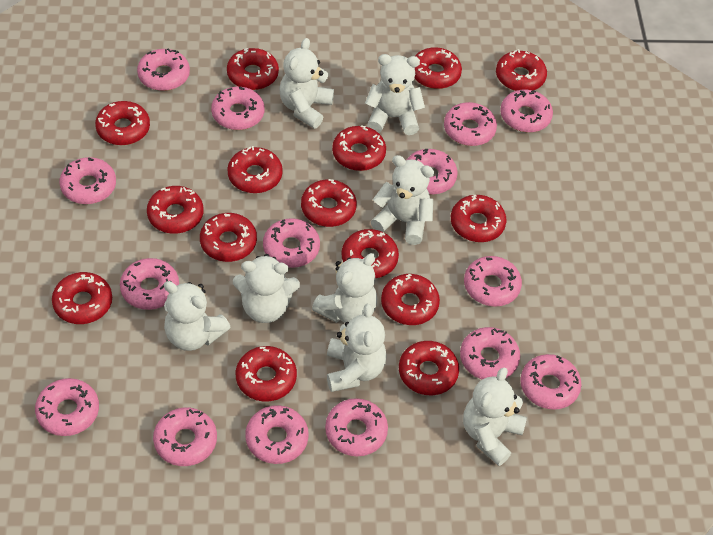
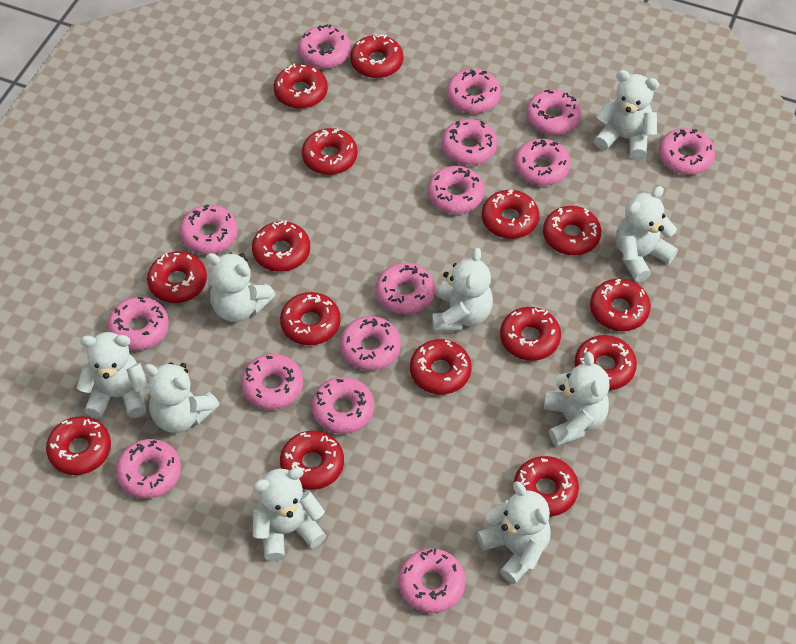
white teddy bear: [164,281,231,351] [233,254,300,323] [280,38,334,129] [312,253,377,323] [327,304,387,392] [365,54,425,135] [371,155,434,245] [463,367,527,466] = 8 -> [77,332,148,419] [143,362,220,433] [206,252,276,322] [253,467,326,561] [432,248,493,332] [477,481,551,584] [544,352,610,447] [594,70,659,160] [616,186,678,282] = 9

